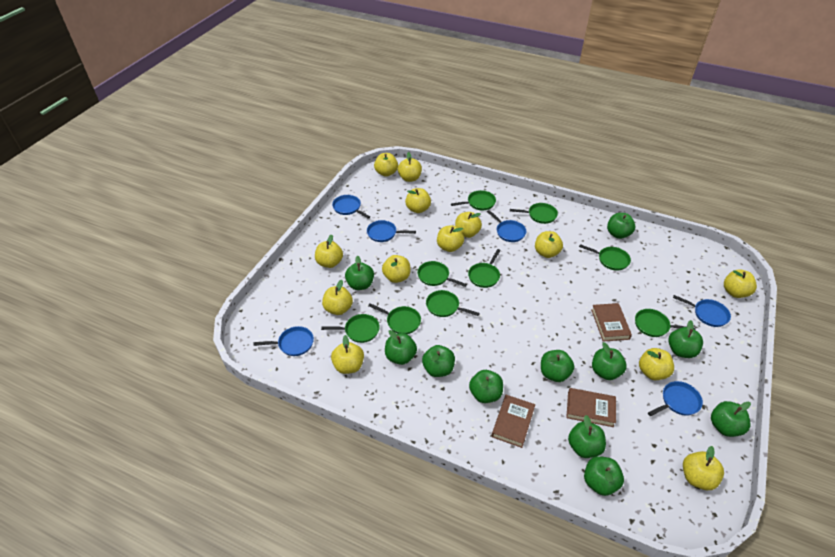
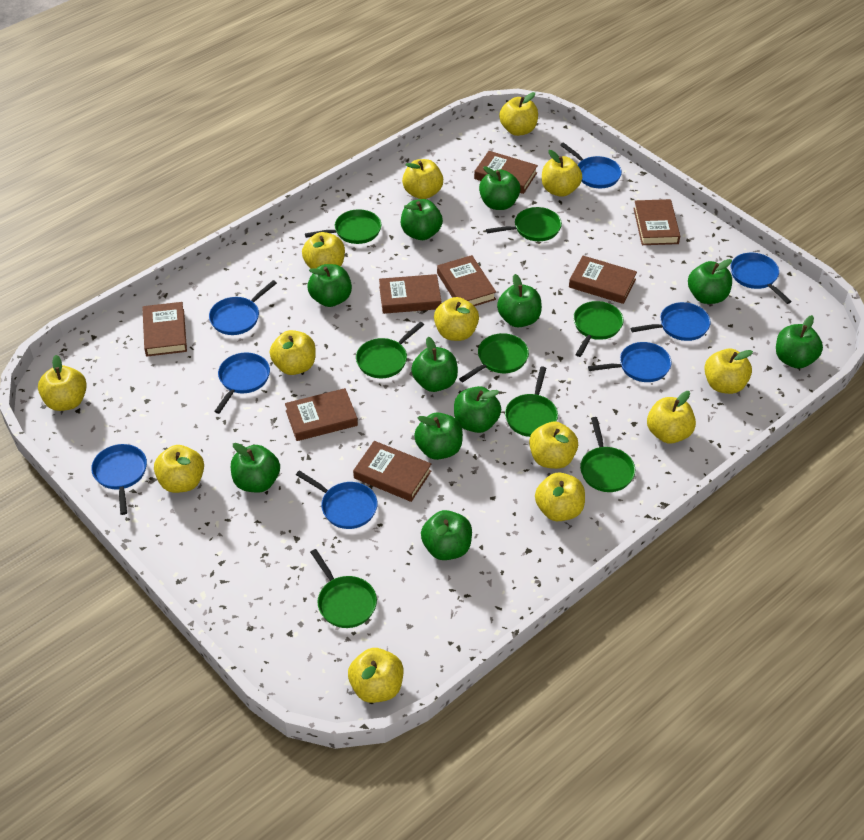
blue pan: [254,326,314,356] [332,195,370,219] [367,220,416,242] [487,210,526,242] [648,381,703,416] [673,295,731,327] = 6 -> [91,444,147,515] [209,280,277,335] [214,352,270,414] [296,470,378,529] [560,142,622,188] [588,342,672,382] [630,302,711,341] [731,253,792,304] = 8
brown book: [492,395,535,448] [566,388,616,427] [591,303,632,342] = 3 -> [142,302,187,356] [285,388,358,441] [353,441,431,502] [379,274,441,314] [437,255,496,306] [474,151,538,194] [569,256,637,304] [633,199,680,245] = 8
green pan: [321,314,380,343] [368,303,421,334] [417,261,467,287] [426,290,480,317] [451,190,496,210] [468,249,501,288] [510,203,558,224] [579,244,631,271] [635,309,696,337] = 9 -> [305,209,381,244] [310,549,377,628] [356,322,424,378] [459,333,529,382] [486,207,562,241] [505,367,558,437] [573,301,624,357] [580,417,635,492] = 8

